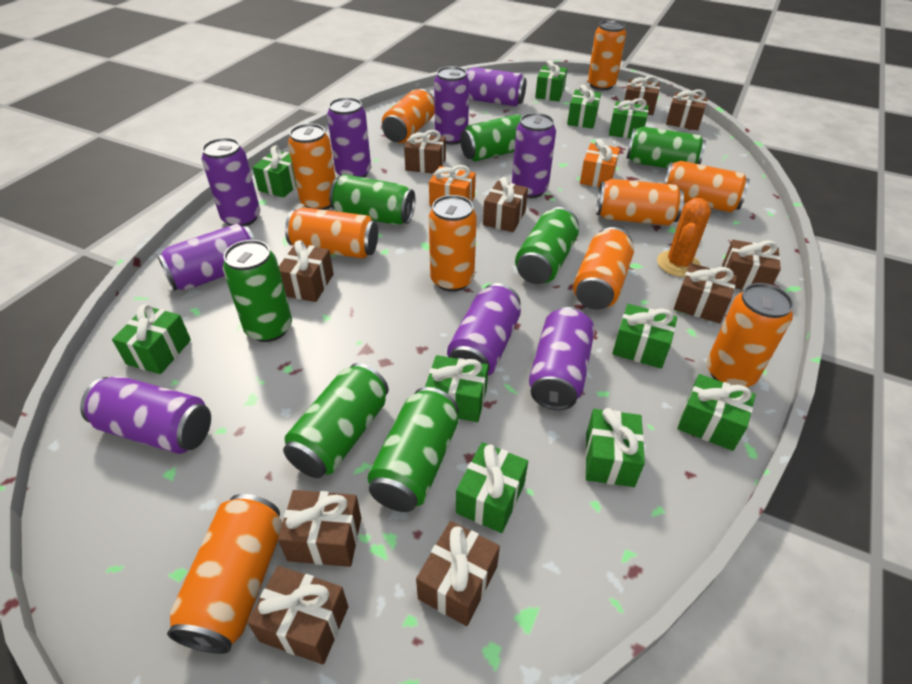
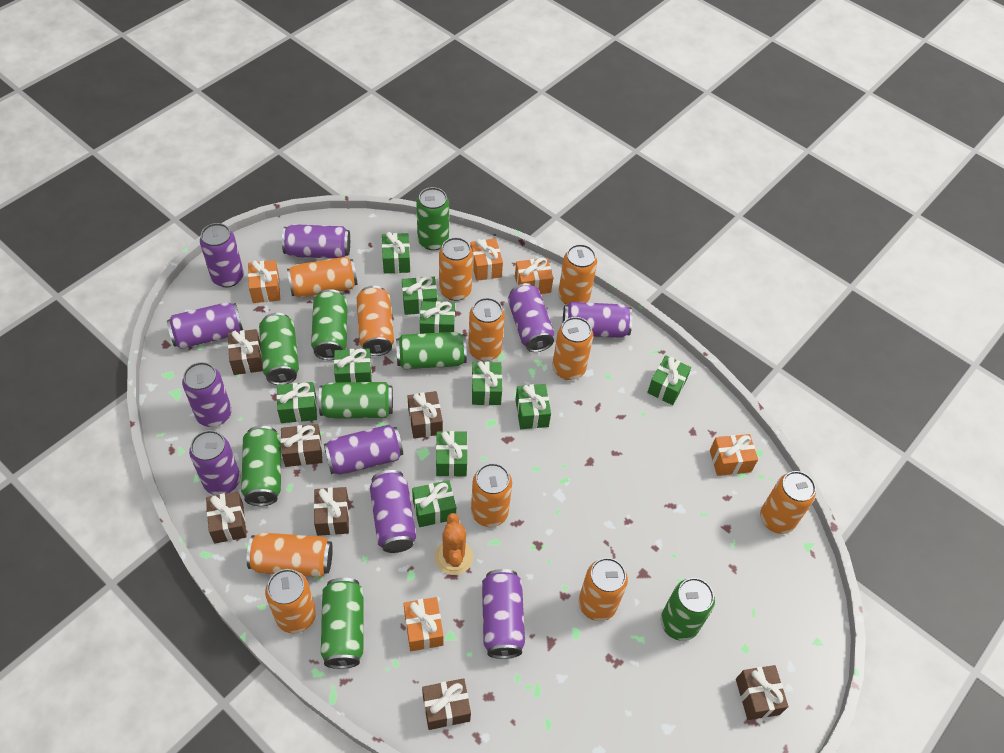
brown gift: [247,566,348,665] [278,490,361,567] [279,240,334,302] [404,130,446,174] [416,521,500,626] [483,177,528,232] [624,76,660,115] [666,89,708,130] [674,263,737,323] [722,240,781,290] = 10 -> [206,491,247,543] [228,329,263,375] [281,424,322,467] [314,487,349,536] [408,391,443,439] [422,678,471,730] [736,665,789,720] = 7
green can: [223,240,292,342] [283,363,389,478] [329,174,415,225] [367,387,458,512] [460,114,522,162] [515,207,579,284] [626,127,706,168] = 7 -> [241,426,281,506] [259,313,299,385] [311,289,348,360] [319,382,393,419] [321,578,364,669] [396,332,467,369] [416,187,449,251] [661,578,715,641] = 8
orange can: [167,494,283,654] [285,207,378,259] [288,123,336,210] [382,89,435,143] [429,195,477,292] [573,227,634,310] [588,20,626,90] [596,179,684,226] [664,161,750,212] [707,283,794,387] = 10 -> [247,533,333,577] [265,569,316,634] [287,257,357,298] [356,286,394,356] [439,237,473,301] [468,298,505,361] [471,463,512,527] [553,317,593,380] [558,244,597,305] [579,558,628,621] [760,471,816,534] = 11
orange gift: [429,165,476,206] [580,139,620,187] = 2 -> [248,260,280,303] [404,597,444,651] [470,238,503,281] [515,257,553,294] [710,434,758,476] = 5
purple can: [80,376,211,454] [157,224,255,291] [201,138,260,226] [327,97,371,178] [434,66,469,145] [447,283,521,376] [465,67,526,106] [512,113,556,198] [529,307,595,410] = 9 -> [167,302,243,349] [182,362,232,427] [189,430,240,495] [200,223,244,287] [282,224,350,259] [324,425,403,475] [370,470,416,553] [482,569,525,659] [508,283,554,352] [563,302,632,338] = 10

